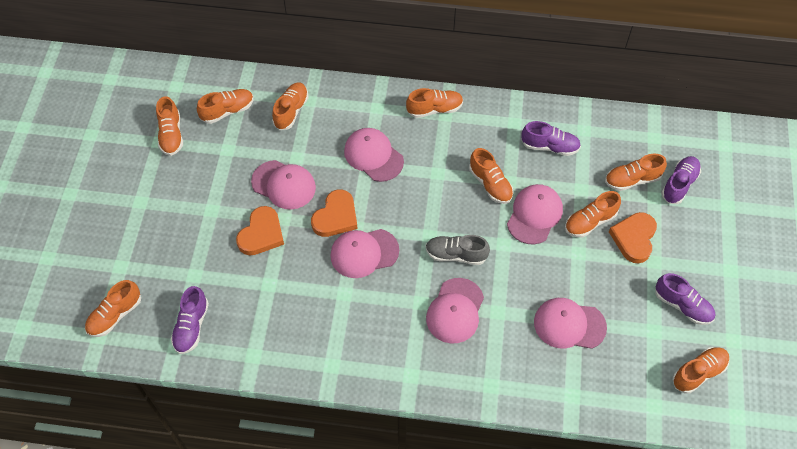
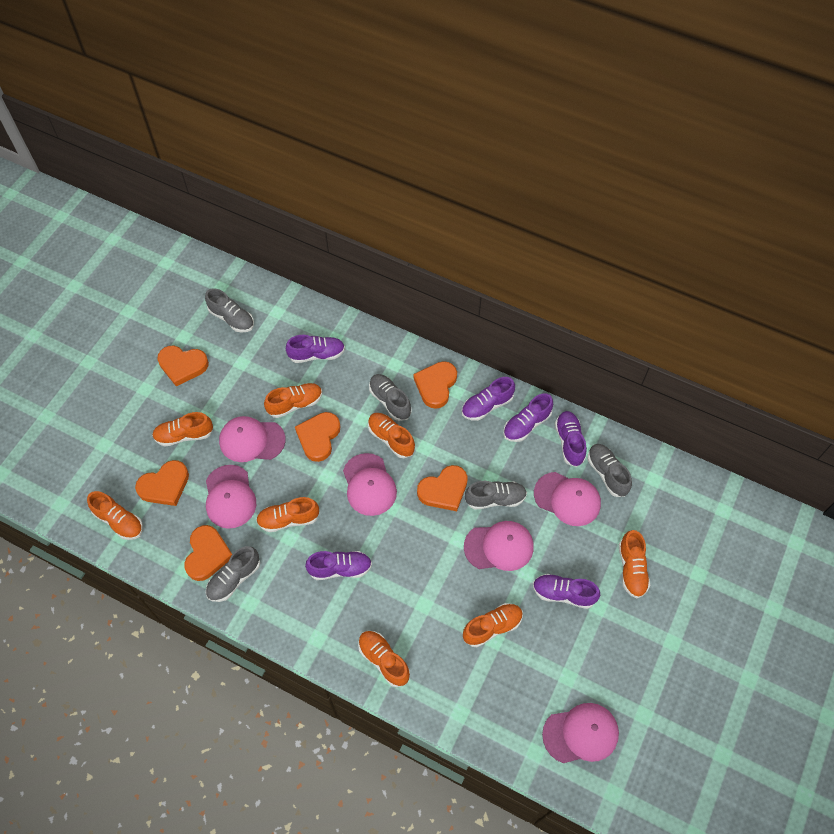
grey shoe: [425,235,490,265] = 1 -> [205,288,254,332] [206,546,260,602] [369,374,411,421] [465,481,527,510] [588,444,632,497] = 5
orange heart: [236,206,284,255] [311,189,358,237] [609,212,657,263] = 3 -> [135,460,189,506] [157,346,209,386] [184,525,232,581] [295,412,340,462] [413,361,457,409] [417,465,468,511] = 6
orange shoe: [85,280,141,337] [156,96,183,156] [197,89,254,124] [272,82,309,130] [406,88,463,118] [469,148,514,204] [565,191,621,237] [605,154,667,191] [672,347,729,394] = 9 -> [87,491,143,540] [152,412,213,447] [256,497,319,532] [264,383,322,418] [358,631,410,687] [368,413,415,458] [463,603,523,647] [619,530,650,598] = 8
purple shoe: [171,286,209,354] [521,121,581,156] [655,273,715,325] [661,156,701,204] = 4 -> [286,335,345,363] [305,551,372,580] [462,377,515,421] [503,393,553,442] [533,574,600,609] [555,411,587,467] = 6

